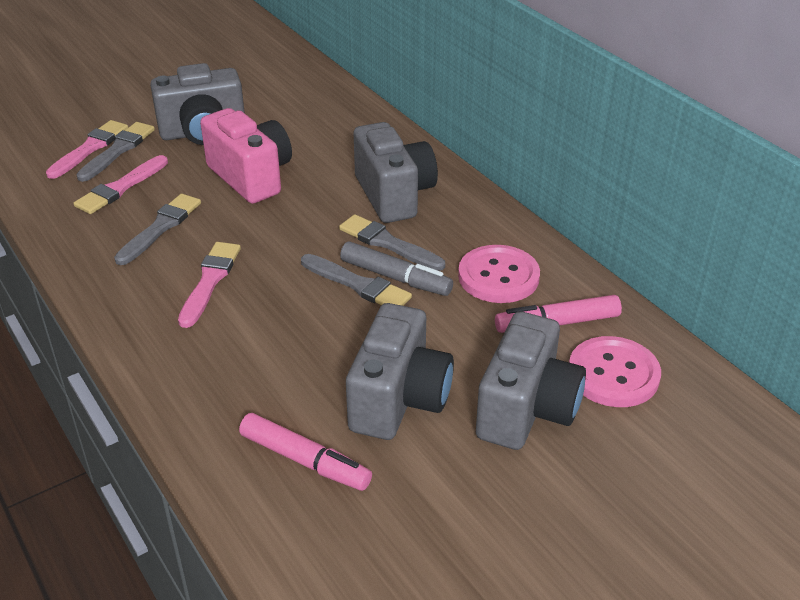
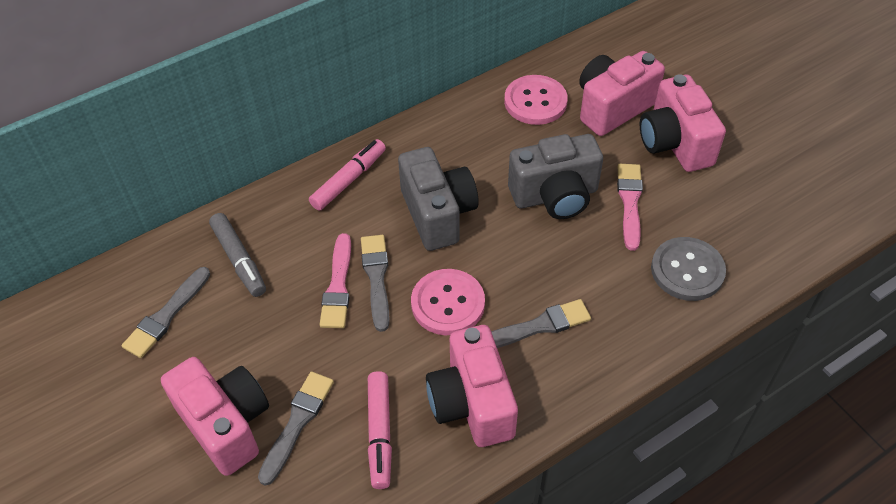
grey button: none = 0 -> [651,237,726,301] = 1
grey camera: [150,63,245,145] [346,303,454,440] [354,122,438,223] [476,311,586,450] = 4 -> [398,147,479,251] [508,134,603,219] = 2
pink brush: [46,120,128,179] [74,155,168,214] [178,242,241,328] = 3 -> [320,233,351,328] [617,164,643,251] = 2
pink camera: [200,108,292,204] = 1 -> [161,357,269,476] [426,325,518,447] [579,51,665,136] [640,74,726,172] = 4

